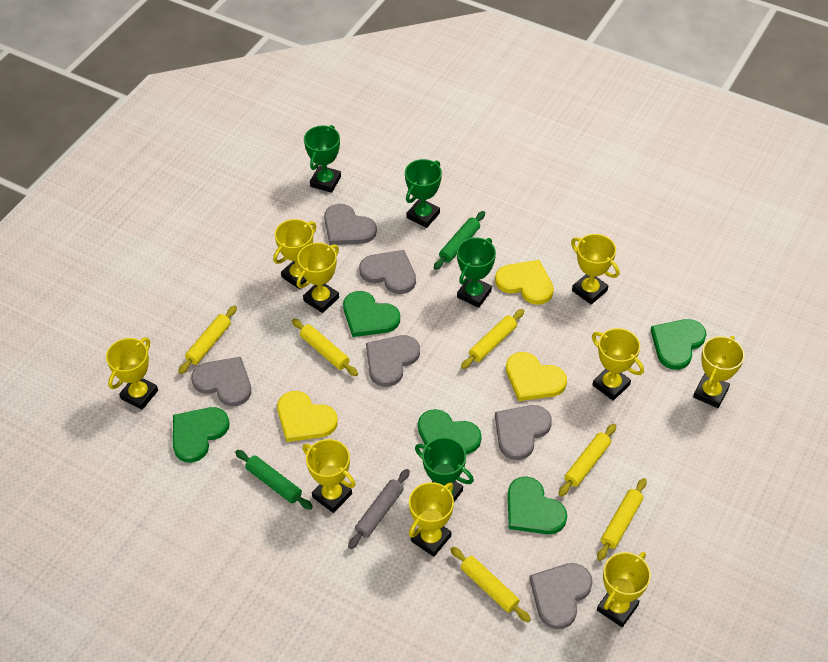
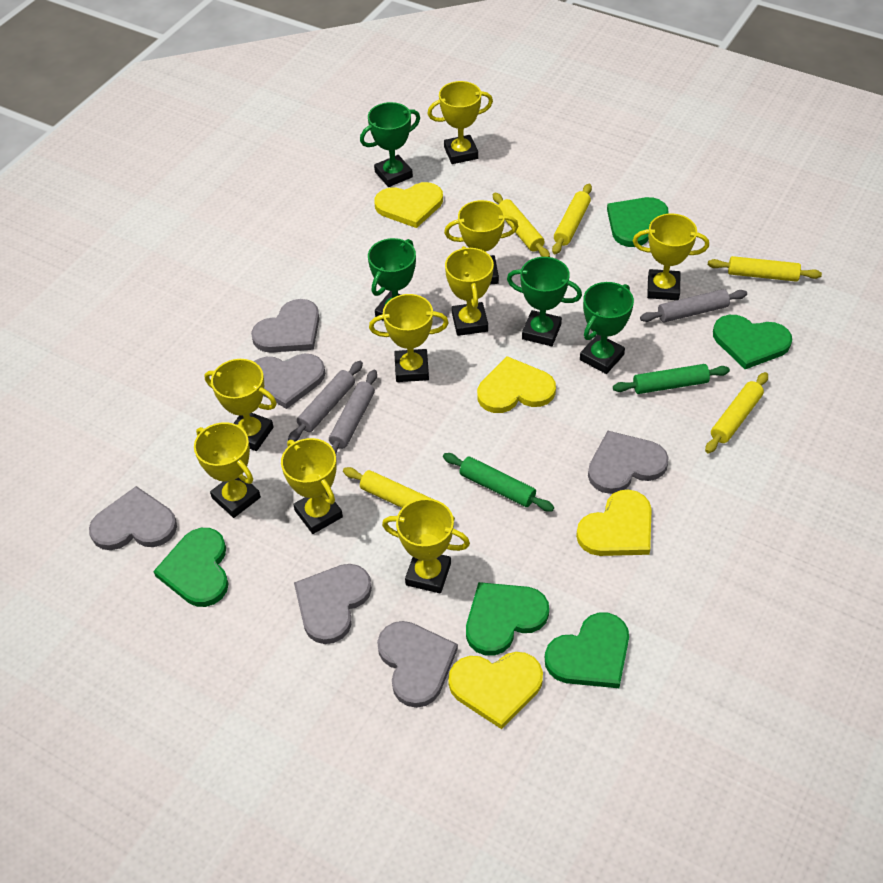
grey rolling pin: [348,469,410,549] = 1 -> [288,361,363,441] [329,370,377,454] [640,289,747,323] = 3
yellow heart: [277,391,338,442] [495,260,554,305] [506,352,567,401] = 3 -> [374,182,443,228] [448,652,543,729] [477,356,556,413] [576,490,652,556] = 4
yellow rolling pin: [178,305,237,374] [292,319,358,376] [450,547,531,622] [461,309,524,369] [558,424,616,497] [597,478,647,561] = 6 -> [343,467,455,520] [493,193,550,257] [552,184,592,254] [705,372,768,453] [708,256,822,282] = 5

